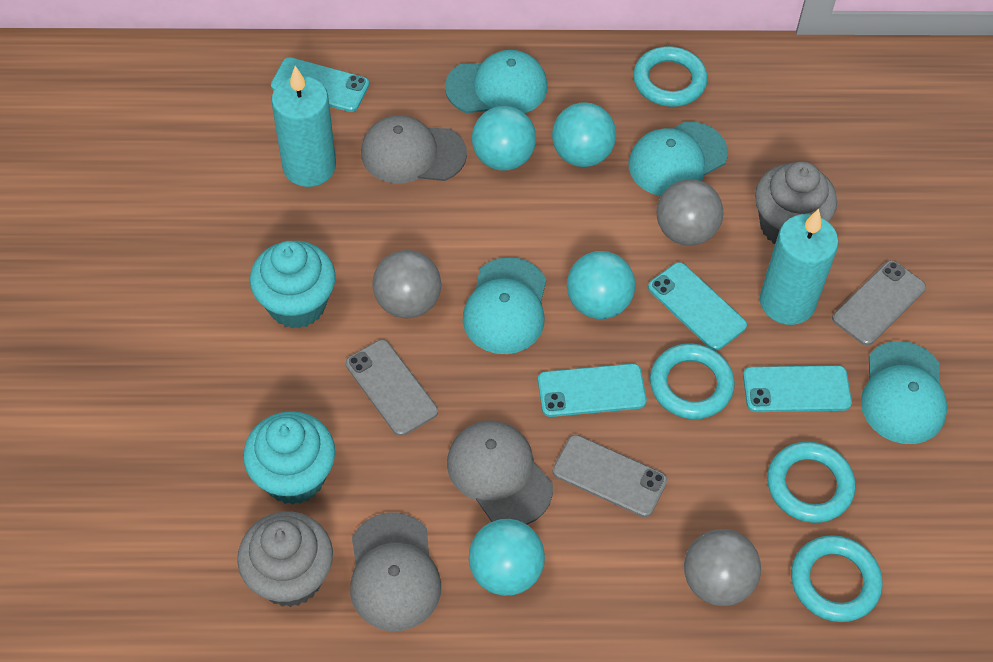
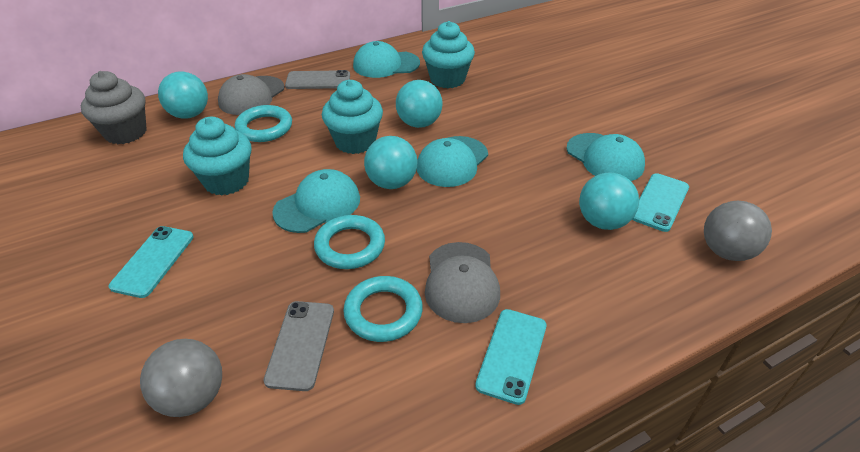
grey ball: [372,250,441,319] [656,179,723,246] [684,529,761,606] = 3 -> [140,339,222,417] [704,201,772,261] = 2
grey cap: [350,513,441,631] [361,115,467,184] [447,420,553,524] = 3 -> [218,74,285,115] [425,242,500,323] = 2
grey cupcake: [237,511,333,607] [755,161,837,244] = 2 -> [81,71,147,144] = 1
grey phone: [346,339,438,436] [553,435,667,517] [832,260,926,346] = 3 -> [264,301,334,391] [285,70,350,89] = 2
turquoise candle: [271,66,336,187] [760,209,839,325] = 2 -> none = 0
turquoise cupcake: [243,411,335,505] [250,241,336,329] = 2 -> [183,117,252,196] [322,80,383,154] [422,21,475,88] = 3
turquoise phone: [271,57,369,112] [538,363,647,417] [648,262,747,351] [743,365,852,412] = 4 -> [109,226,194,298] [475,309,547,405] [632,173,689,232] = 3
turquoise ring: [633,46,708,107] [650,343,735,419] [767,442,855,523] [791,535,883,622] = 4 -> [235,105,292,142] [314,215,385,269] [343,276,423,342] = 3

